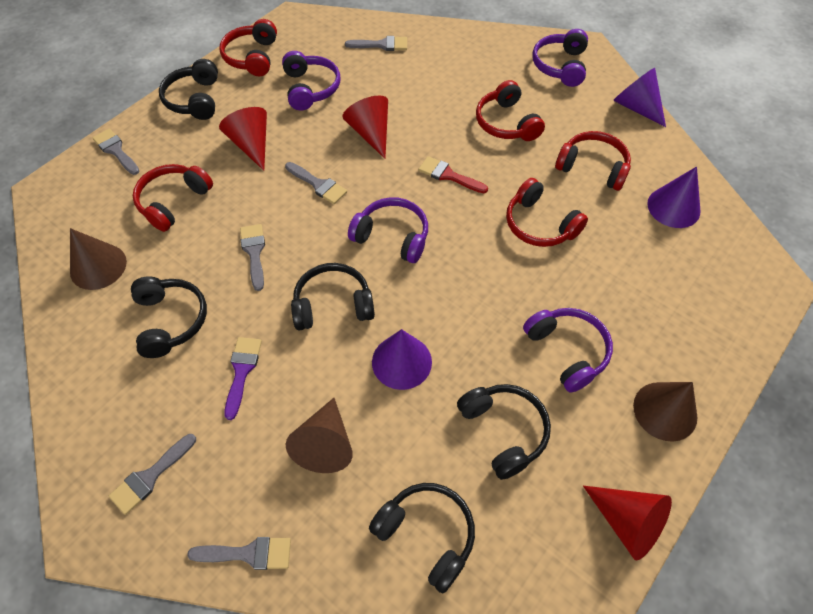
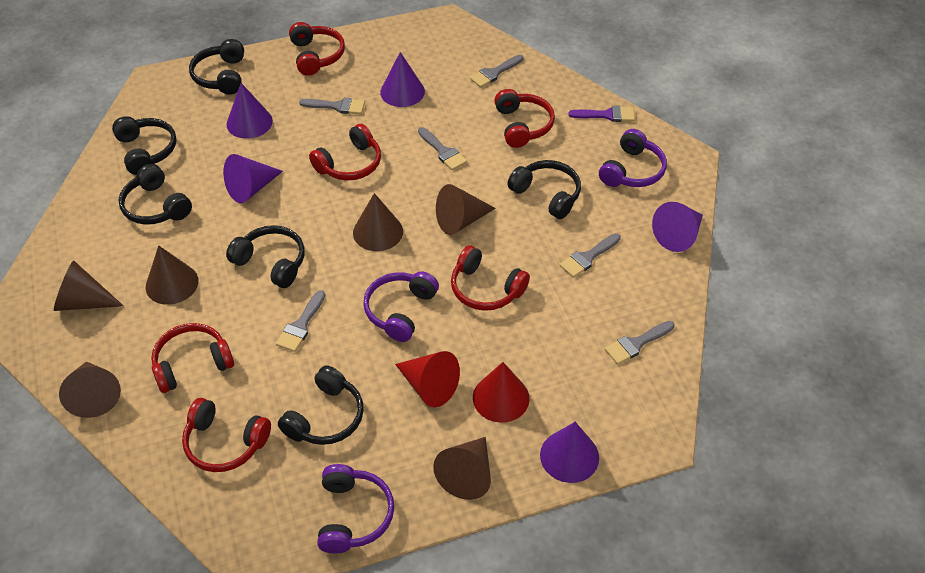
black headphones: [131,277,207,358] [159,59,218,120] [291,263,375,330] [369,483,475,593] [457,384,551,480] = 5 -> [112,116,177,175] [119,164,192,225] [189,39,244,95] [226,225,305,288] [278,365,364,445] [508,160,581,219] = 6
brown cone: [70,228,127,290] [286,398,353,473] [633,382,698,442] = 3 -> [54,260,124,311] [59,361,121,418] [146,245,198,305] [353,193,403,251] [433,437,491,500] [436,184,496,235] = 6
purple cone: [372,329,432,390] [613,68,666,127] [647,166,700,228] = 3 -> [223,154,283,203] [226,83,273,139] [380,52,425,107] [540,422,599,483] [652,202,703,252] = 5
purple headphones: [282,51,340,111] [348,197,428,263] [523,308,613,393] [532,29,588,87] = 4 -> [317,464,394,553] [363,271,439,342] [599,129,667,187] = 3
red brush: [418,156,488,193] = 1 -> none = 0
red cone: [219,107,267,170] [342,96,388,159] [583,486,672,561] = 3 -> [395,351,460,407] [473,362,530,423] = 2
red headphones: [133,164,213,232] [219,19,277,76] [476,80,545,141] [506,178,588,247] [555,131,631,191] = 5 -> [151,323,234,393] [182,398,271,472] [289,22,345,76] [309,123,381,180] [451,245,530,311] [494,89,555,148] = 6

